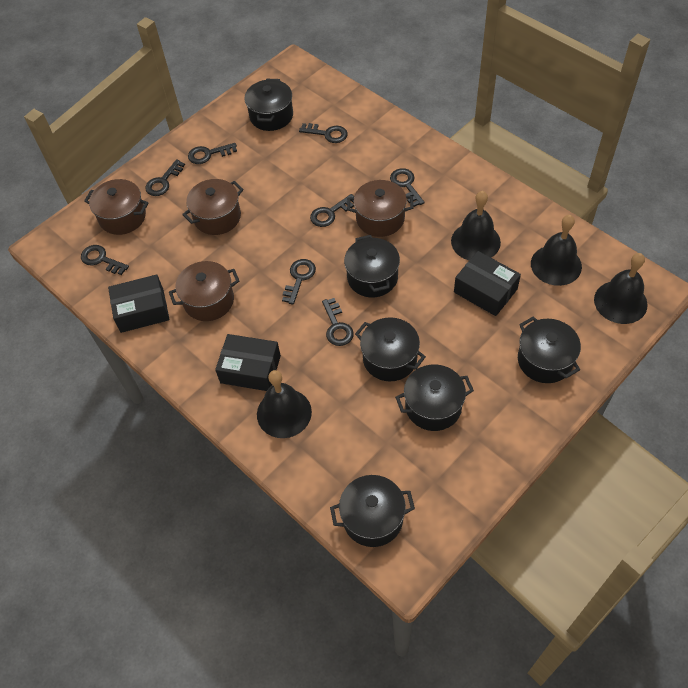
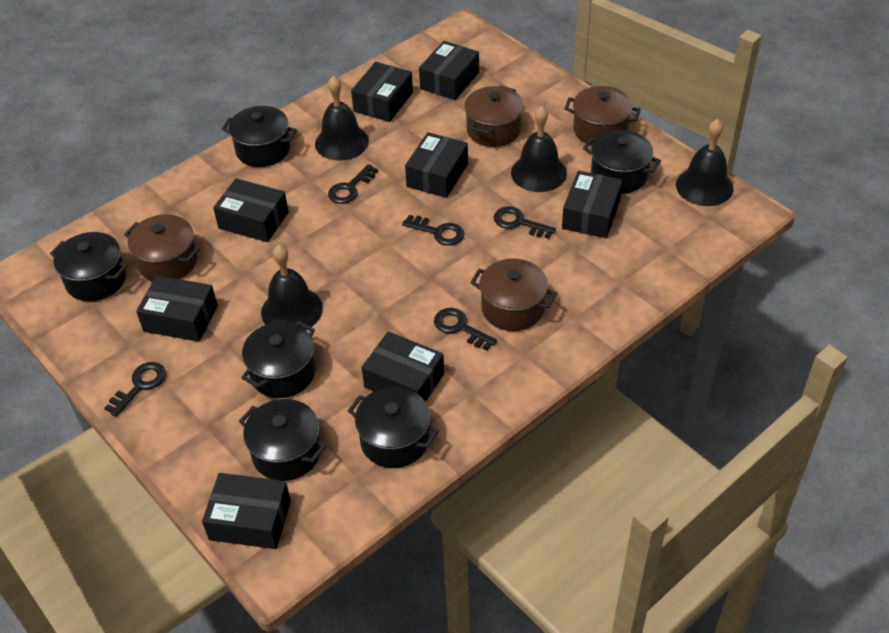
black box: [108,274,170,333] [215,334,281,391] [454,251,521,316] = 3 -> [136,276,218,342] [202,473,291,549] [213,178,289,242] [351,62,413,122] [362,332,444,402] [405,132,468,198] [419,41,479,100] [562,171,622,238] = 8
black key: [81,245,129,275] [145,159,185,196] [188,143,237,164] [282,259,316,305] [299,123,348,143] [310,194,354,227] [322,298,354,346] [390,168,425,207] = 8 -> [104,362,166,417] [328,164,378,204] [402,215,465,246] [434,308,497,351] [494,206,556,239] = 5

